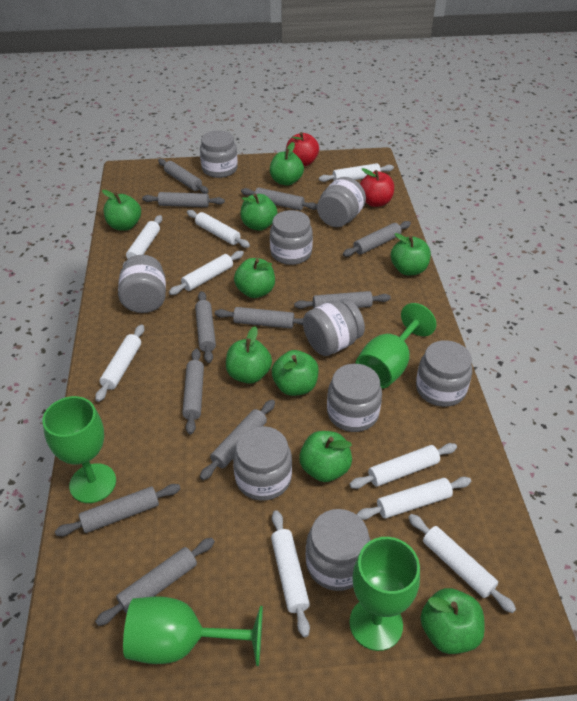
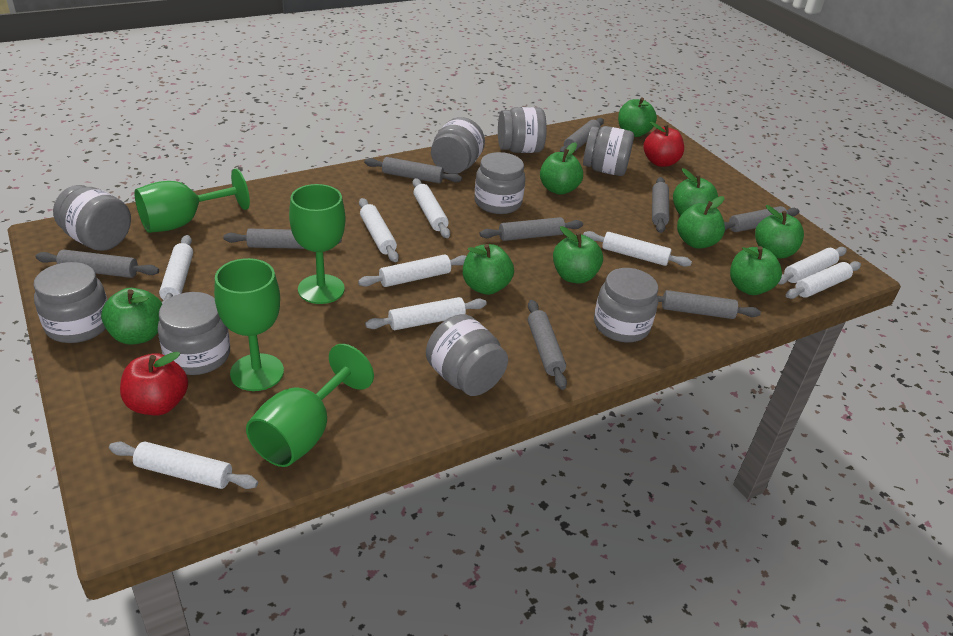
grey rolling pin: [55,484,181,536] [95,538,215,626] [142,192,225,207] [158,159,209,194] [182,349,204,435] [195,291,216,363] [200,400,275,480] [215,307,304,329] [241,187,317,210] [294,291,391,309] [343,221,411,257] = 11 -> [35,249,159,278] [223,229,342,249] [364,157,462,183] [480,217,583,241] [528,300,567,390] [560,118,604,152] [652,177,670,233] [657,290,761,319] [724,206,800,232] = 9

